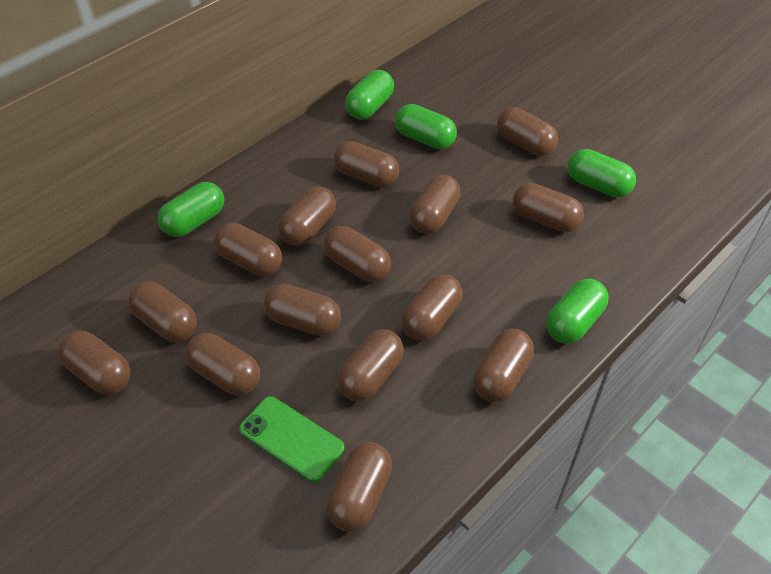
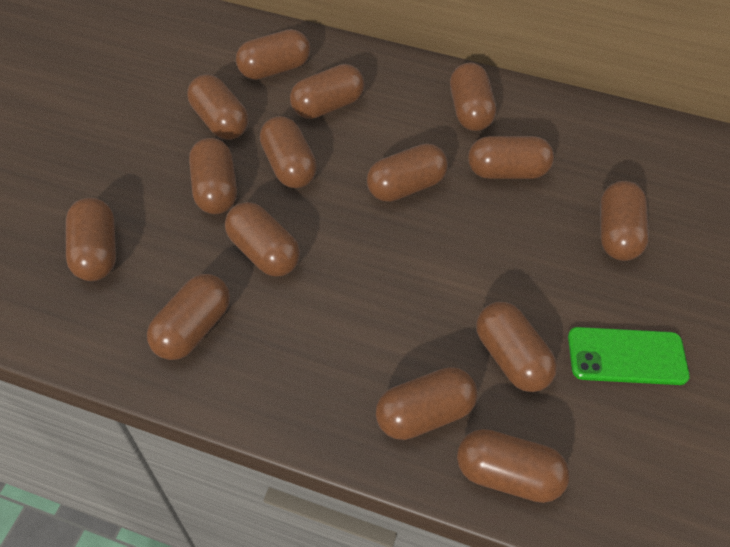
green capsule: [158,182,224,237] [345,70,394,119] [395,104,457,149] [546,278,609,344] [568,149,636,197] = 5 -> none = 0

